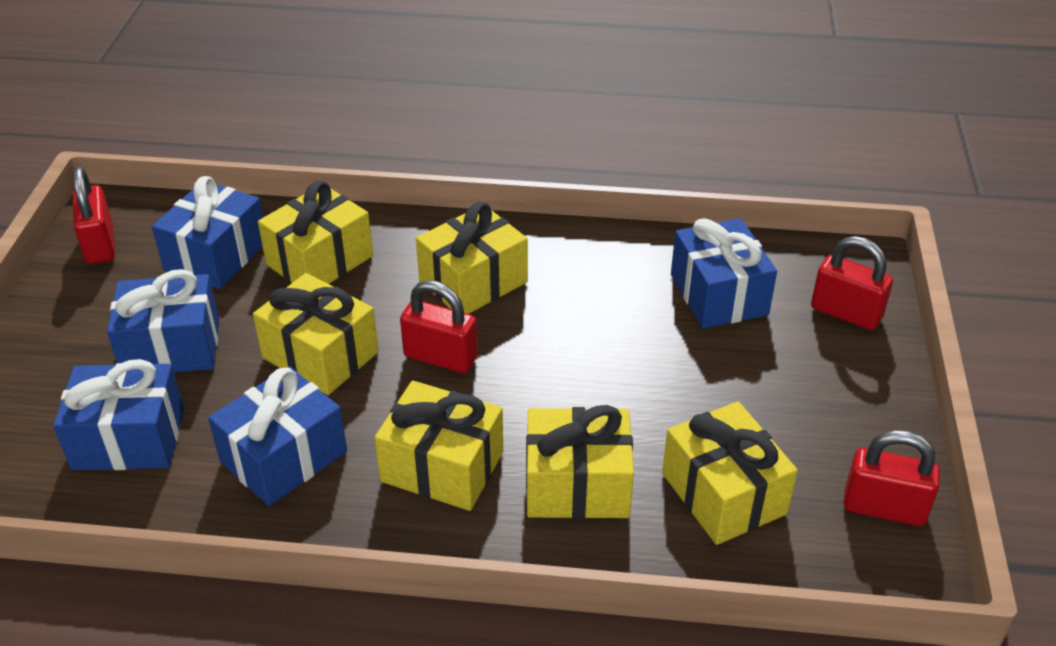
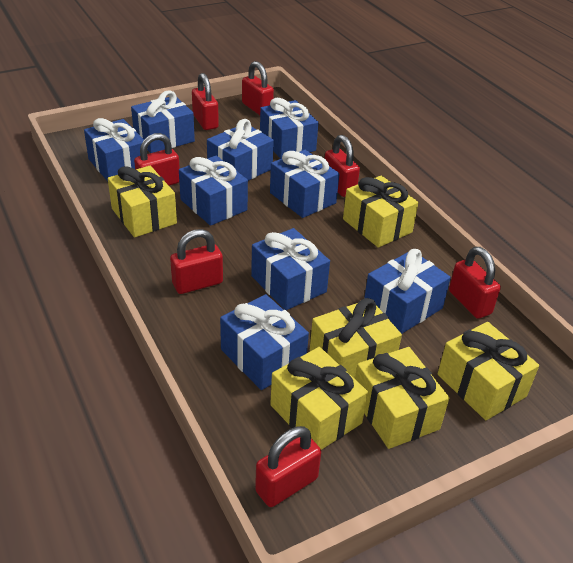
blue gift: [53,359,184,470] [107,269,219,372] [152,176,263,289] [208,366,347,506] [671,218,777,329] = 5 -> [84,118,144,182] [131,90,195,153] [179,156,248,226] [207,119,274,181] [220,294,309,390] [251,228,330,310] [260,98,318,159] [270,150,339,218] [364,249,451,334] = 9
red padlock: [73,168,115,264] [400,280,478,373] [811,236,893,330] [844,430,940,526] = 4 -> [134,133,180,186] [170,229,223,294] [192,73,219,130] [242,61,274,115] [255,426,321,507] [325,135,360,197] [449,247,501,319] = 7

